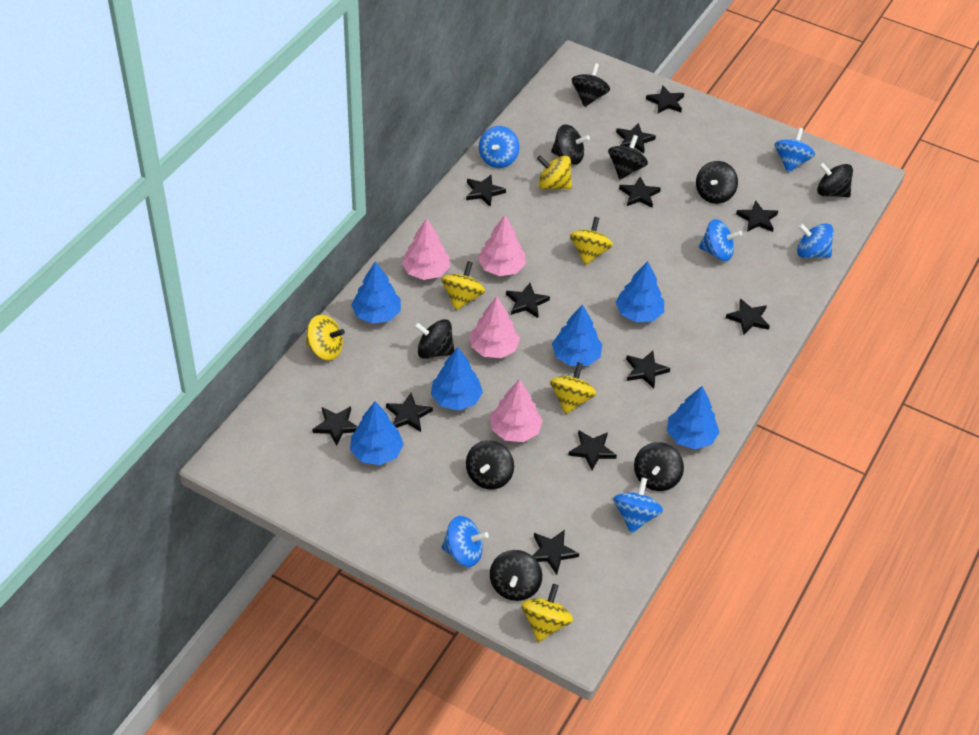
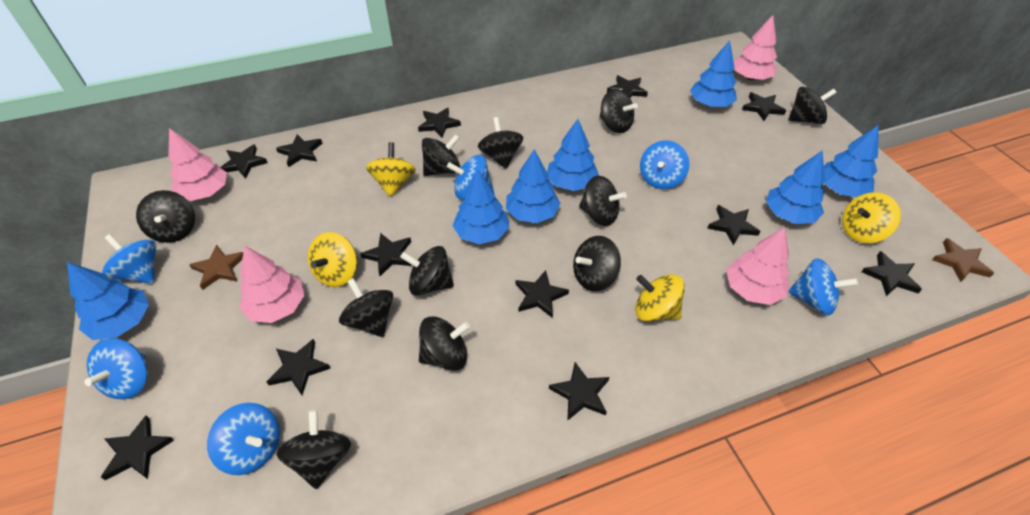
black spinning top: [414,319,454,359] [466,440,514,489] [490,550,542,601] [551,125,590,165] [572,63,610,107] [608,135,648,180] [634,442,684,491] [696,161,738,204] [817,162,853,198] = 9 -> [136,190,195,243] [277,410,351,489] [339,278,393,337] [400,246,454,296] [419,316,470,371] [422,134,460,176] [478,117,523,169] [573,236,621,291] [579,176,627,226] [600,89,638,133] [788,87,837,124] = 11
blue tree: [350,402,404,465] [351,261,401,324] [431,347,483,411] [552,304,602,366] [616,261,664,322] [667,386,719,449] = 6 -> [67,262,149,340] [453,170,509,244] [506,149,561,223] [547,119,599,191] [690,41,737,107] [766,150,825,224] [823,125,879,197] = 7
brown star: none = 0 -> [189,245,243,290] [932,238,994,282] = 2
yellow spinning top: [306,315,345,360] [441,261,485,310] [521,584,573,642] [537,156,572,189] [550,362,596,414] [570,217,613,265] = 6 -> [308,232,357,287] [366,142,416,197] [635,274,685,322] [842,192,901,243] = 4

